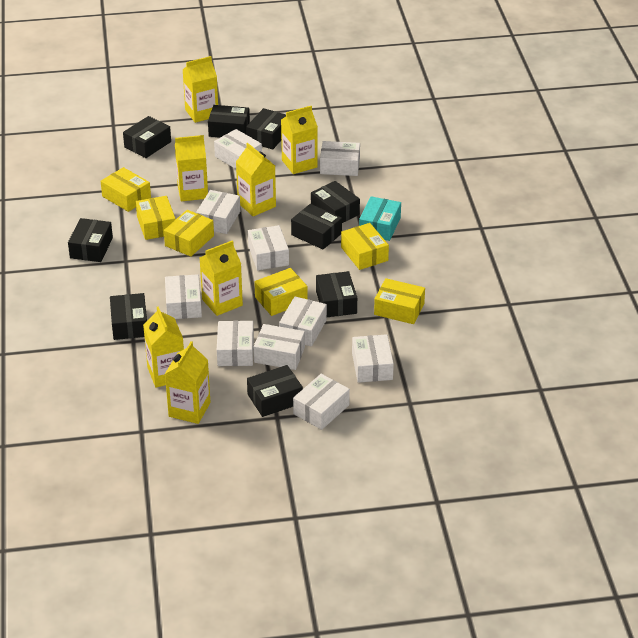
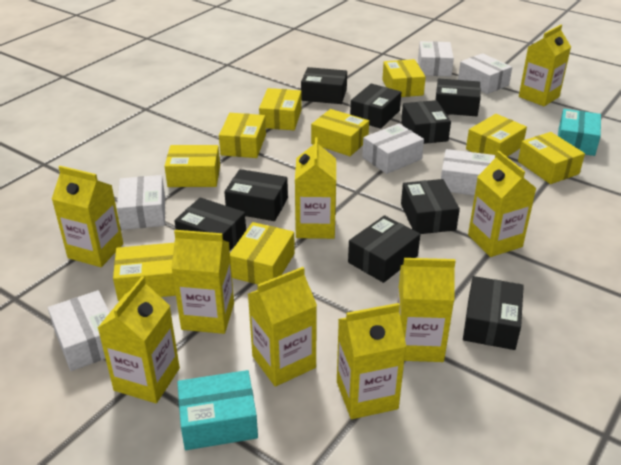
turquoise box: [359,196,401,241] = 1 -> [177,370,258,450] [558,109,601,156] = 2
white box: [165,274,202,319] [196,190,240,234] [214,129,262,169] [217,321,254,366] [248,225,289,270] [254,324,305,370] [279,297,327,347] [293,374,350,430] [320,141,360,176] [352,334,394,383] = 10 -> [48,290,110,371] [117,175,165,230] [362,124,424,174] [418,41,454,76] [441,149,495,196] [458,53,512,94] = 6
yellow box: [101,167,151,212] [136,196,176,240] [164,210,214,257] [254,268,308,316] [341,223,389,270] [374,278,425,324] = 6 -> [113,243,176,301] [164,145,220,187] [219,113,266,158] [230,222,295,284] [259,88,302,130] [311,109,369,156] [382,59,426,97] [466,114,527,158] [518,132,585,184] = 9
yellow carton: [143,307,184,388] [165,341,211,424] [175,135,208,201] [183,56,218,123] [199,240,243,316] [236,143,276,216] [281,106,318,174] = 7 -> [52,166,123,267] [98,276,180,403] [171,230,234,334] [248,267,317,387] [295,137,336,239] [337,303,406,419] [397,258,455,362] [468,151,536,257] [519,25,571,106] = 9

